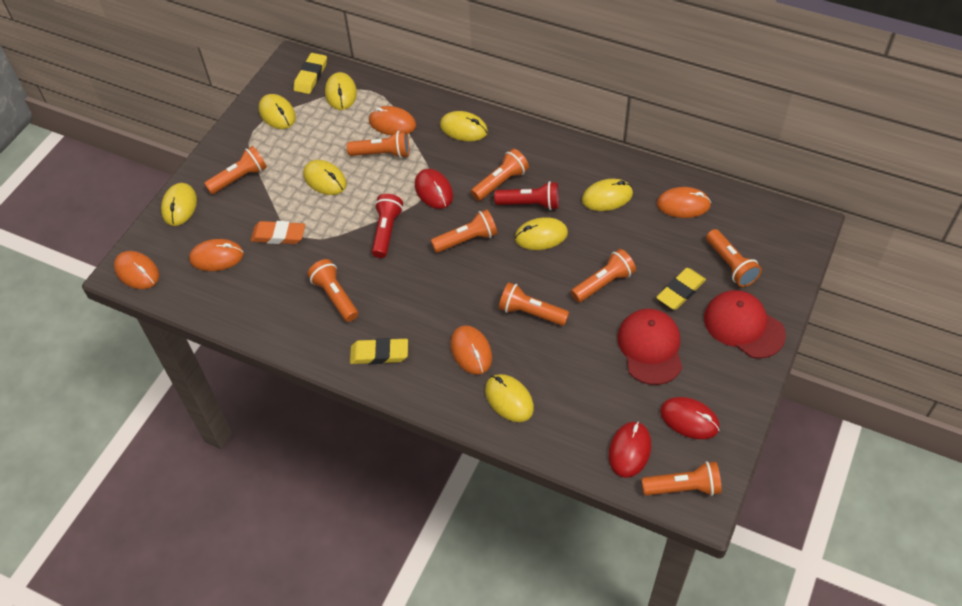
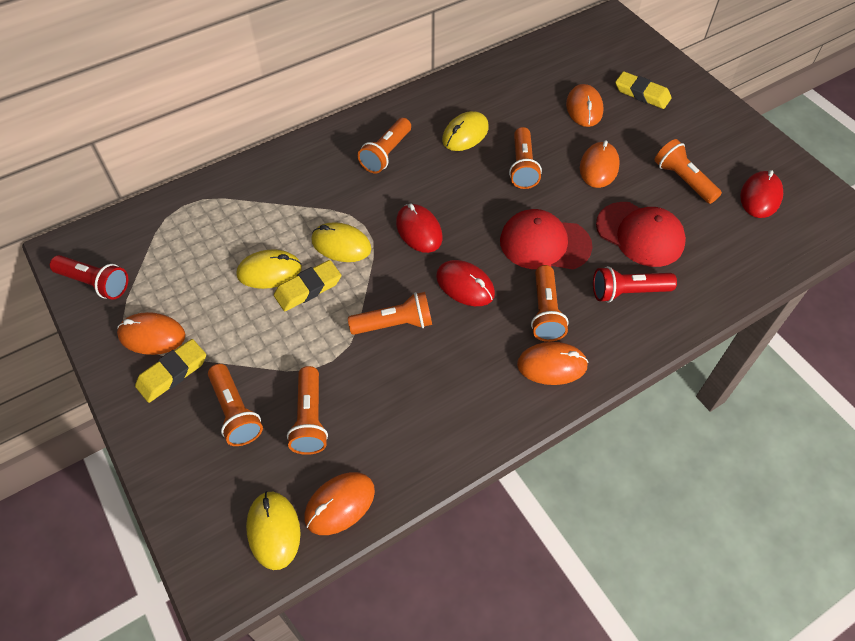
orange eraser: [251,221,305,244] = 1 -> none = 0
orange flashlight: [204,146,267,194] [307,259,358,322] [347,131,409,158] [431,209,497,253] [471,149,529,201] [499,282,569,326] [571,249,636,302] [641,461,722,496] [706,229,762,287] = 9 -> [208,364,263,446] [287,366,328,455] [348,292,432,335] [358,118,411,174] [509,127,542,189] [531,265,569,342] [655,139,722,204] = 7
yellow mouse: [161,183,197,226] [259,94,296,129] [303,160,347,195] [325,72,357,110] [440,111,488,141] [485,374,534,422] [514,217,568,250] [582,179,633,211] = 8 -> [236,249,302,289] [246,491,301,570] [311,222,371,262] [442,111,489,151] = 4

